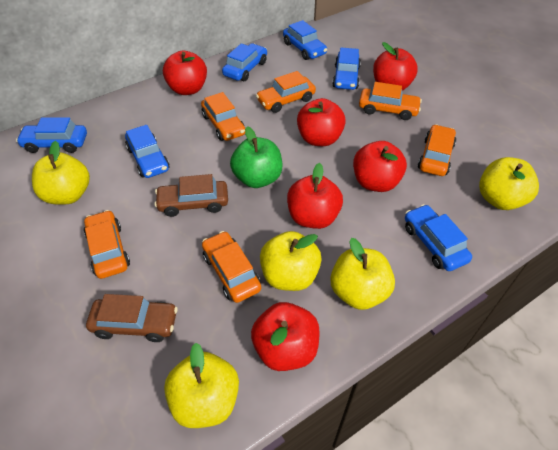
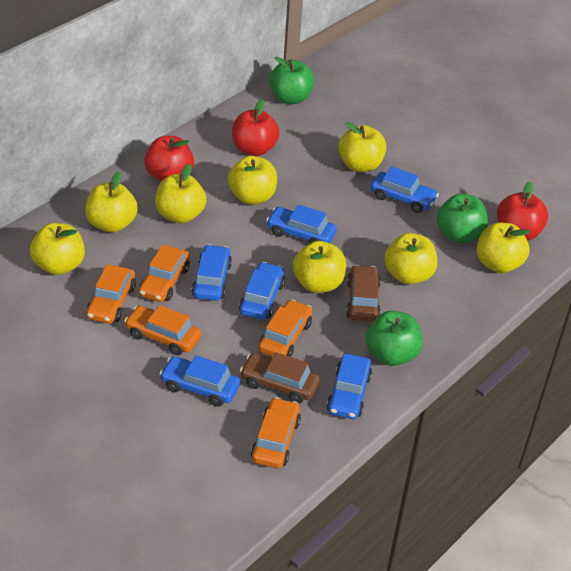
green apple: [230,126,282,188] = 1 -> [269,57,314,104] [365,311,422,366] [437,194,488,243] = 3
orange car: [84,210,130,279] [201,92,245,141] [202,231,261,303] [256,71,316,113] [359,82,422,120] [418,124,456,176] = 6 -> [86,264,136,324] [124,305,201,355] [139,244,190,302] [251,397,301,468] [258,299,312,357] = 5
red apple: [163,51,207,95] [251,302,320,371] [287,163,343,229] [297,98,346,146] [353,141,407,192] [373,42,418,91] = 6 -> [144,136,194,182] [232,100,280,156] [497,182,548,241] = 3
yellow apple: [32,141,90,205] [164,343,239,428] [260,231,322,291] [330,238,395,310] [479,157,539,210] = 5 -> [30,223,85,275] [85,172,138,233] [155,164,206,223] [228,156,277,204] [293,241,346,293] [338,122,387,172] [384,233,437,284] [476,223,530,273] = 8

